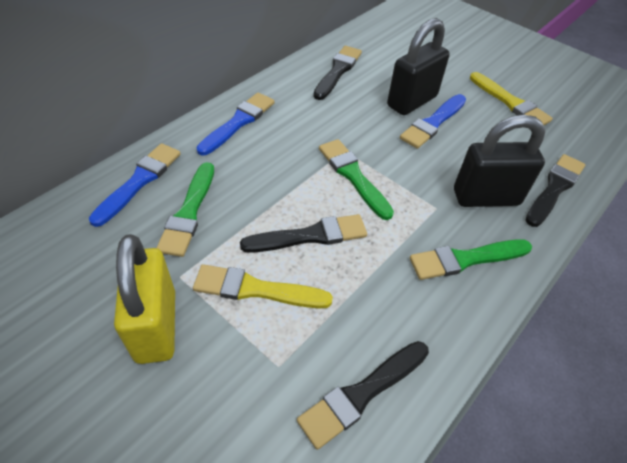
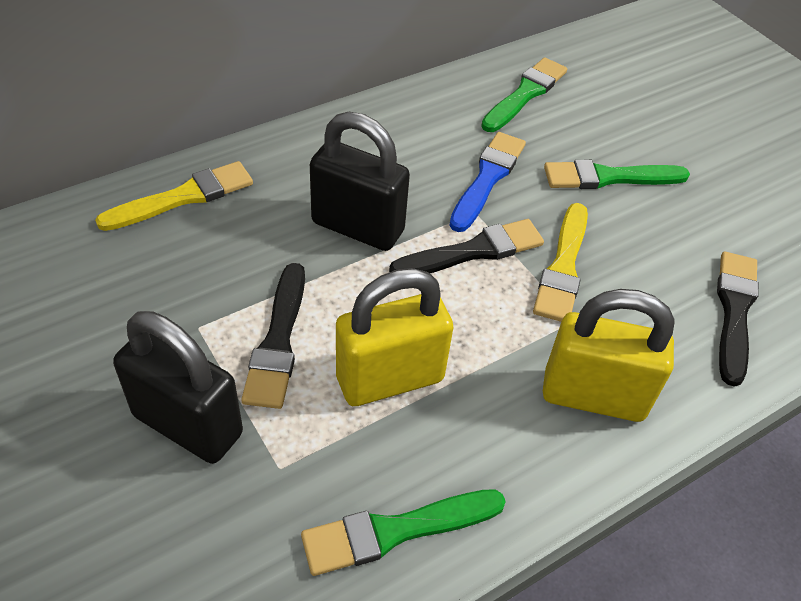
black brush: [240,214,367,253] [297,341,429,450] [313,46,362,100] [525,154,585,227] = 4 -> [241,263,305,409] [389,219,544,273] [717,252,759,387] = 3
blue brush: [89,143,181,227] [197,93,275,155] [400,94,466,149] = 3 -> [449,132,526,232] = 1
yellow padlock: [114,234,175,364] = 1 -> [336,268,454,406] [543,289,674,422] = 2

